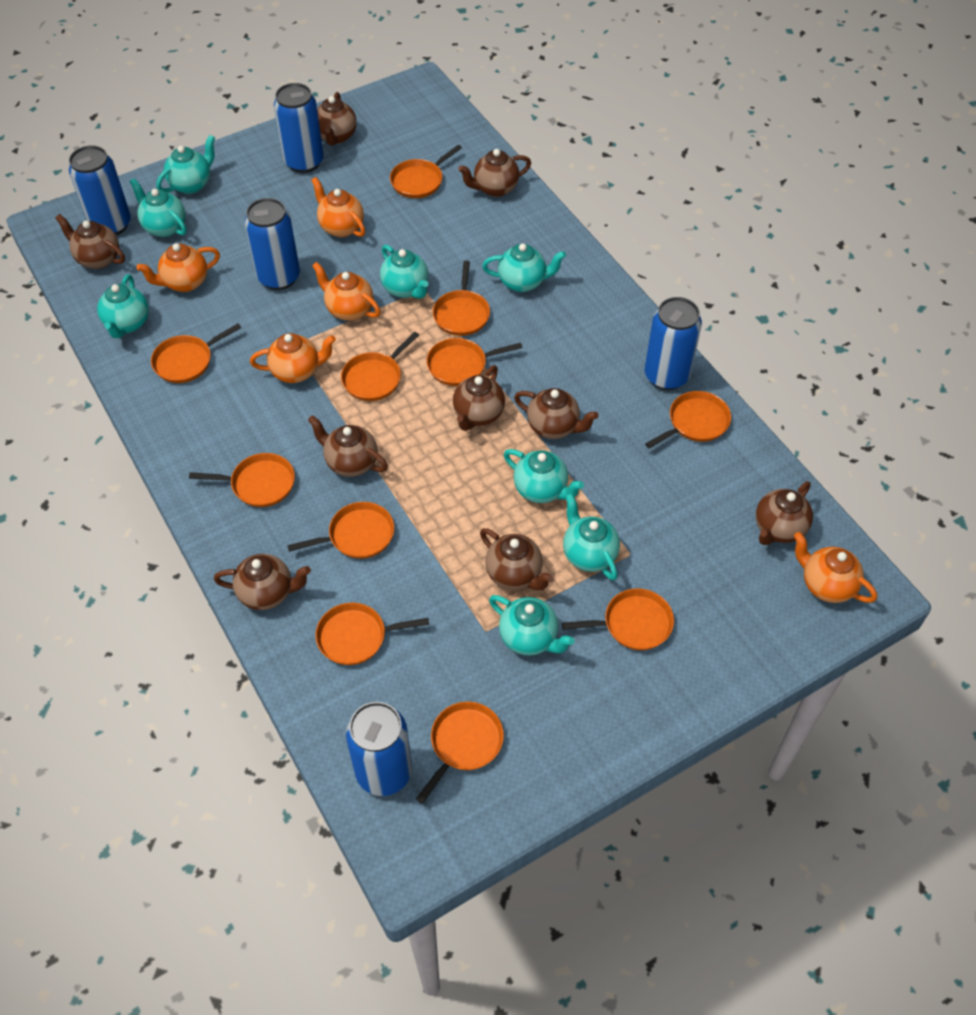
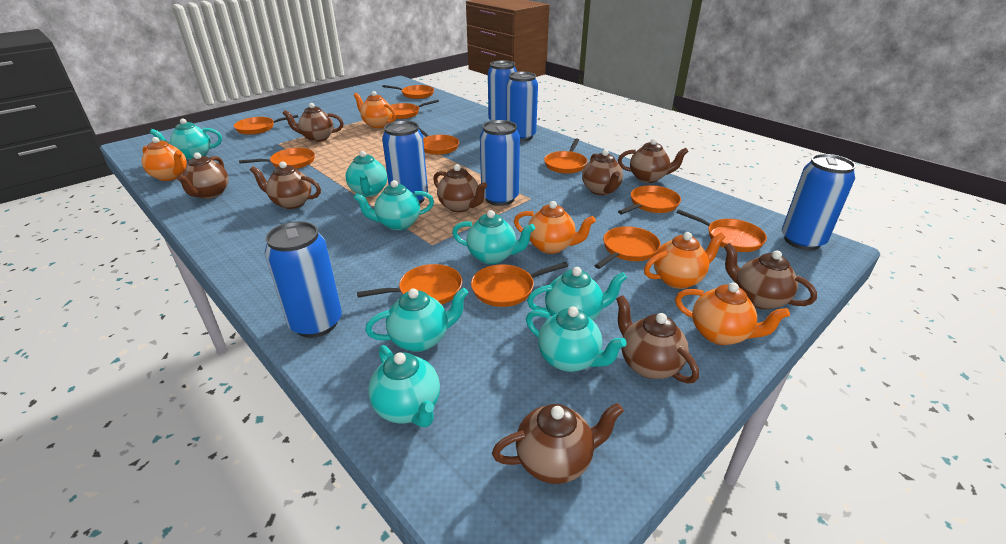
blue can: [69,146,131,235] [245,198,300,290] [274,83,324,173] [346,702,412,796] [645,297,702,390] = 5 -> [265,221,342,338] [382,121,428,204] [480,120,520,206] [488,60,517,121] [506,71,538,141] [782,154,856,250] = 6

